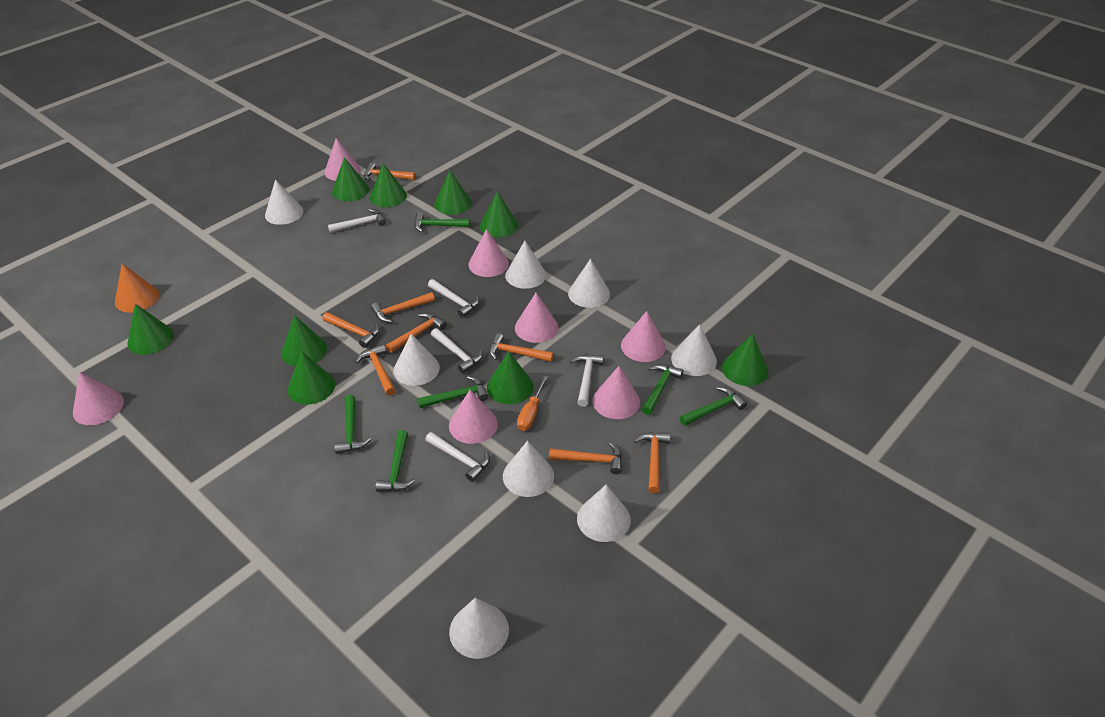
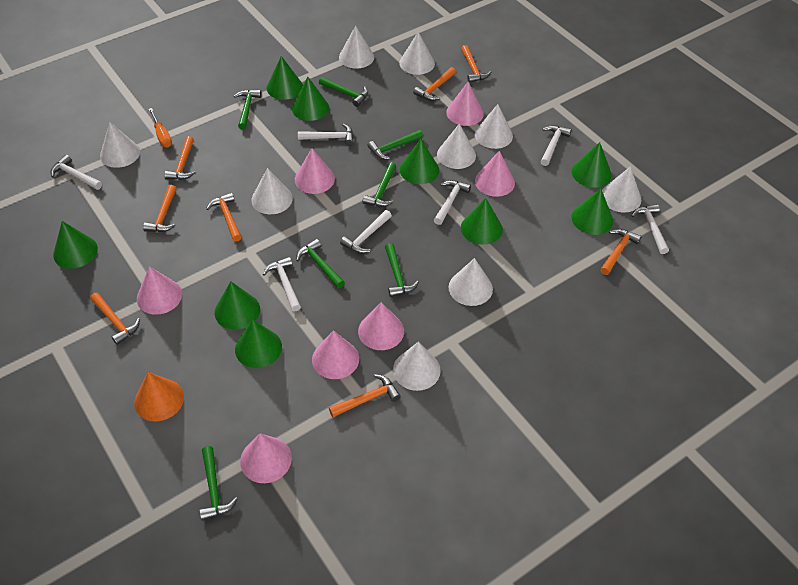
green hammer: [334,395,371,454] [376,430,415,492] [415,212,470,232] [417,376,489,408] [642,364,684,415] [680,387,747,426] = 6 -> [199,446,238,521] [234,90,262,130] [296,239,345,288] [319,77,368,107] [363,162,396,207] [368,130,423,160] [385,243,419,297] = 7
white cone: [265,179,303,225] [393,334,440,386] [449,597,509,659] [503,441,554,497] [505,241,546,289] [568,259,610,308] [577,484,631,542] [671,324,717,376] = 8 -> [100,122,140,168] [251,168,293,214] [339,25,374,68] [393,342,441,391] [399,32,435,75] [437,124,476,169] [449,258,493,306] [475,104,513,149] [602,166,642,213] = 9
white hammer: [328,209,386,233] [425,432,490,482] [428,279,479,318] [431,328,483,373] [570,354,604,407] = 5 -> [50,155,102,190] [263,257,301,311] [298,124,354,146] [340,210,392,253] [434,180,471,225] [540,125,571,166] [632,204,669,254] = 7

